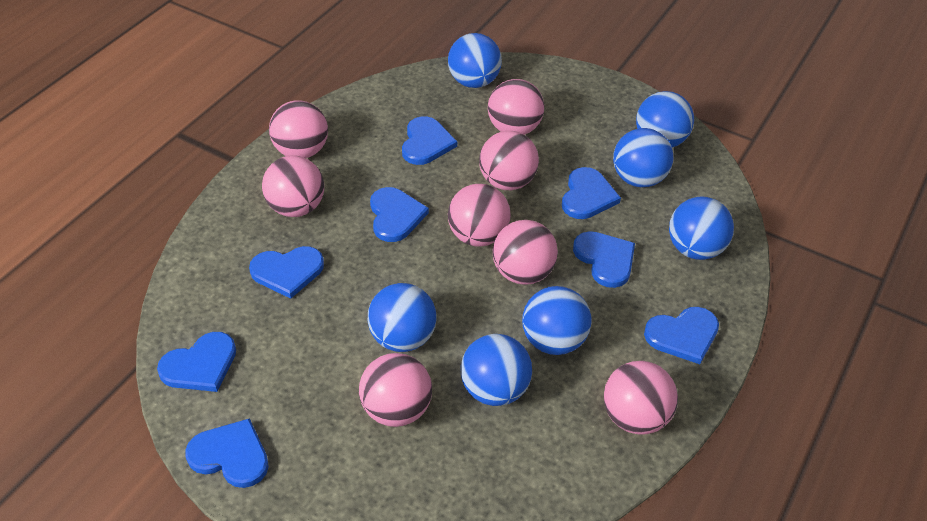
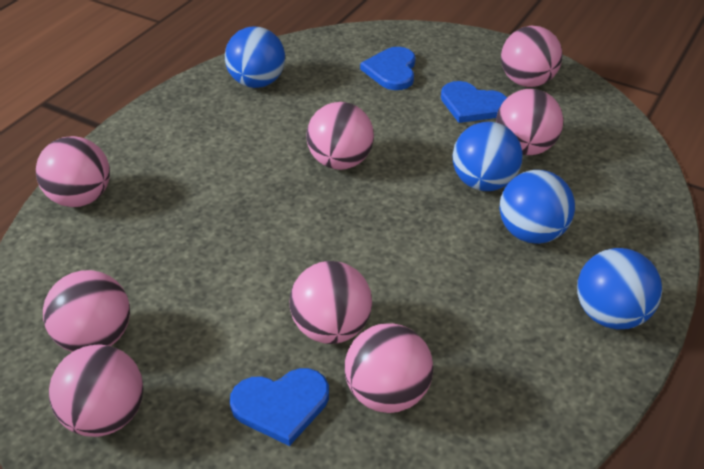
blue ball: [368,283,436,352] [448,33,502,88] [461,334,532,406] [522,286,592,355] [613,128,673,187] [636,91,694,148] [669,196,734,260] = 7 -> [225,26,285,88] [452,122,523,191] [499,170,575,244] [577,248,662,329] = 4
blue heart: [157,332,236,392] [185,418,269,488] [249,246,324,299] [370,187,429,242] [402,116,457,165] [562,167,621,219] [573,231,635,288] [644,307,719,364] = 8 -> [230,368,329,446] [360,47,416,90] [441,81,507,123] = 3

